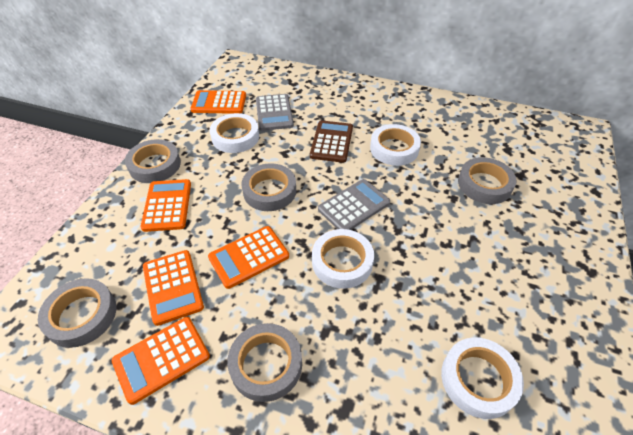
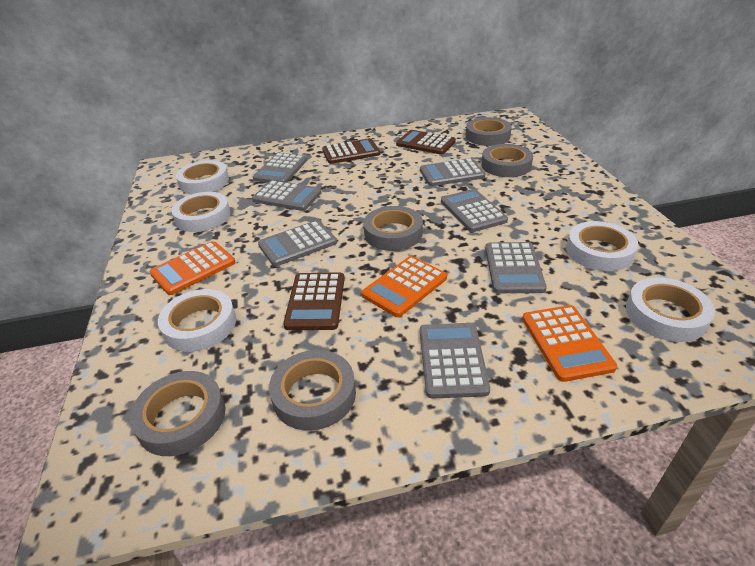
brown calculator: [310,120,353,163] = 1 -> [283,272,345,330] [322,138,380,164] [396,130,456,155] = 3
grey calculator: [256,94,294,131] [318,179,390,230] = 2 -> [252,180,322,211] [253,153,307,183] [258,220,337,266] [420,158,485,186] [420,323,490,399] [441,189,508,232] [485,242,547,293] = 7
orange calculator: [111,317,210,405] [140,179,191,232] [143,250,204,326] [190,90,246,114] [208,226,289,289] = 5 -> [150,241,236,295] [361,256,447,317] [522,305,617,382] = 3
white tape: [210,113,259,153] [312,229,374,289] [370,124,421,166] [441,337,524,419] = 4 -> [158,289,236,352] [171,192,231,232] [176,160,229,194] [566,221,638,271] [626,278,715,342] = 5

